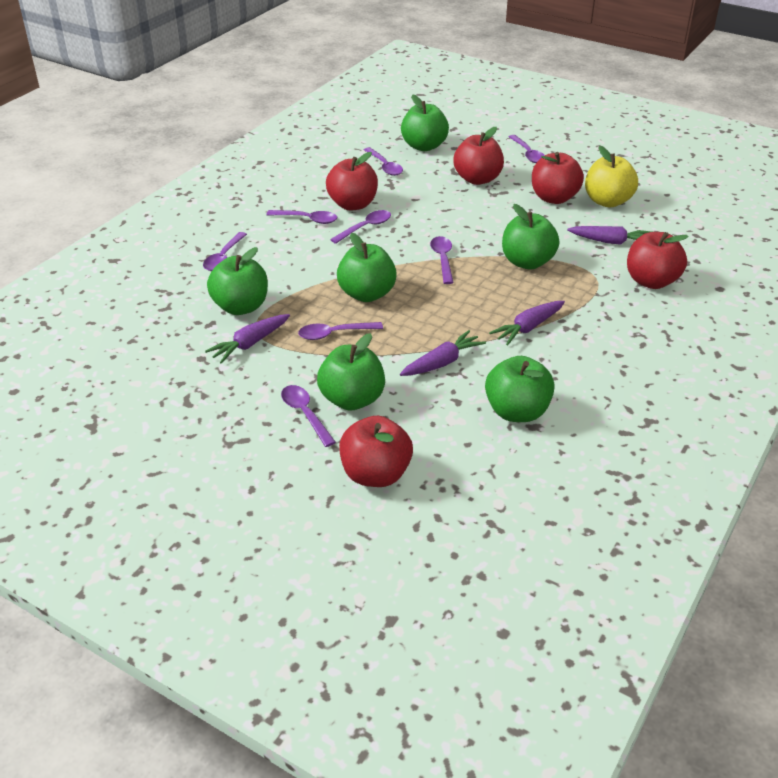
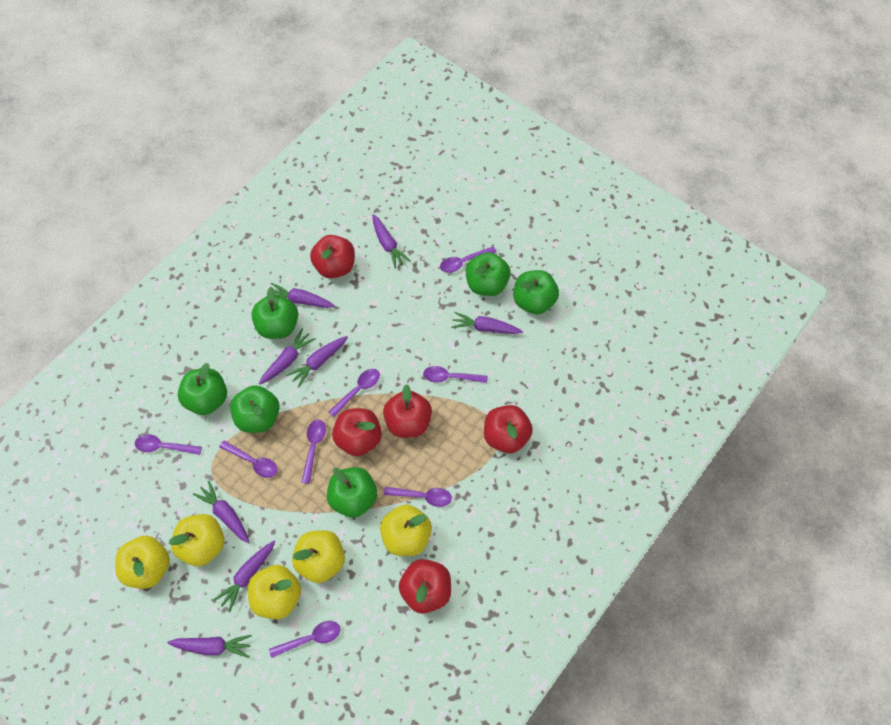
purple carrot: [205,314,290,364] [400,330,486,376] [489,301,565,345] [567,226,651,245] = 4 -> [167,635,252,658] [193,481,249,543] [213,541,275,613] [259,329,316,385] [271,283,335,308] [286,336,348,388] [372,214,411,269] [451,312,523,334] = 8
yellow apple: [585,146,638,208] = 1 -> [115,536,170,589] [169,514,224,566] [248,565,301,619] [292,530,345,583] [380,504,432,556] = 5

